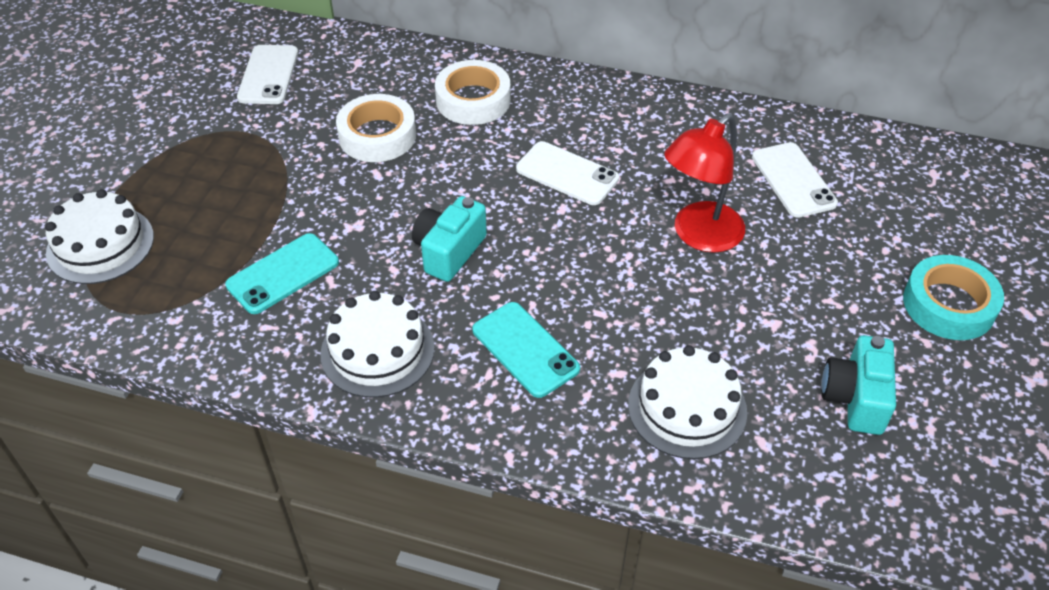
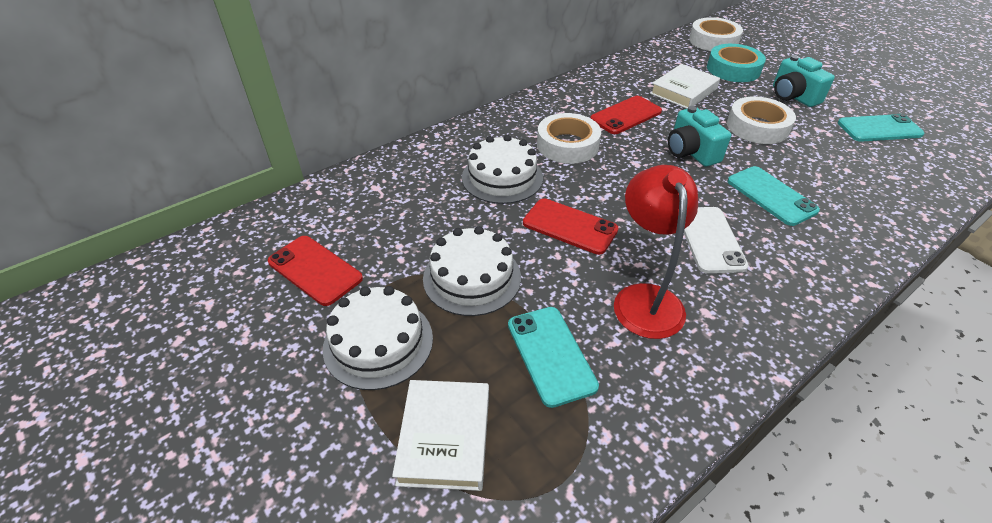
red phone: none = 0 -> [268,236,363,306] [523,198,618,255] [590,96,662,134] = 3
turquoise phone: [225,233,339,314] [472,302,580,398] = 2 -> [508,307,599,408] [728,166,820,226] [838,114,925,142] = 3
white book: none = 0 -> [392,380,489,491] [650,64,720,109] = 2
white phone: [237,45,298,104] [516,141,619,205] [752,142,838,218] = 3 -> [684,207,749,273] = 1
white tape: [336,94,416,162] [435,60,511,125] = 2 -> [537,113,601,164] [689,17,743,51] [727,97,796,144] = 3

